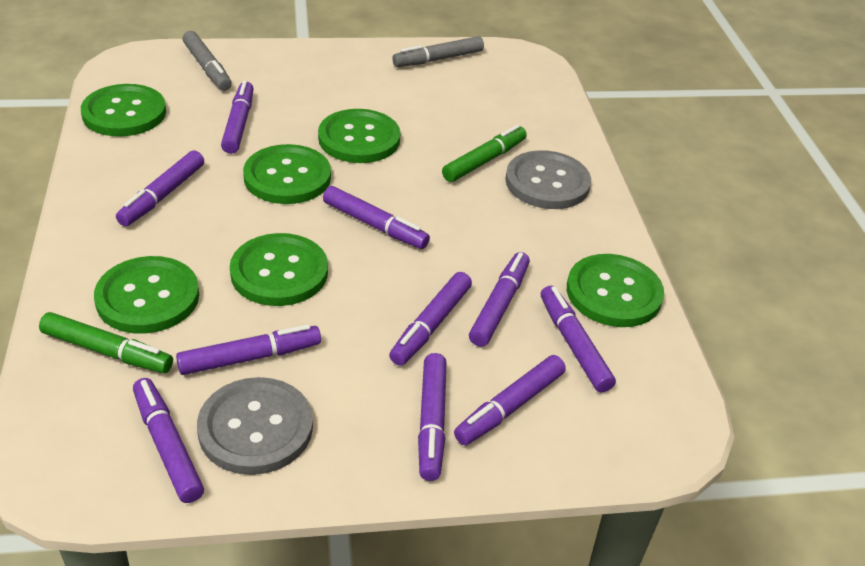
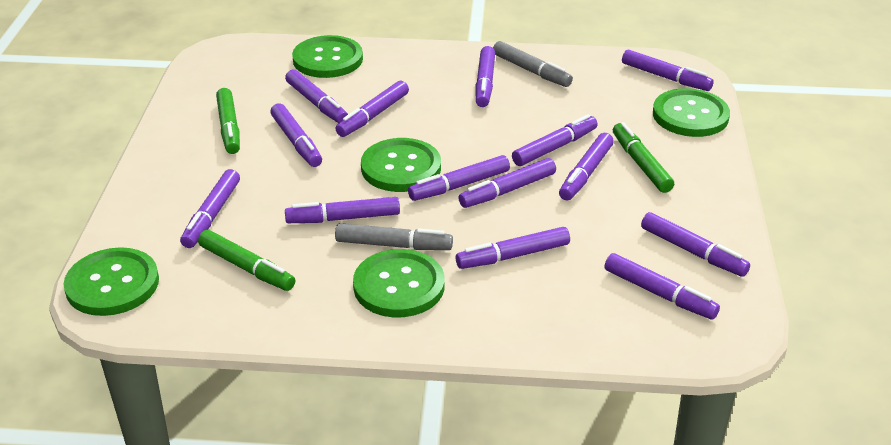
green button: [81,84,166,136] [94,256,199,334] [230,233,328,306] [243,144,331,204] [318,109,401,163] [567,254,664,327] = 6 -> [64,247,159,316] [292,35,363,78] [353,249,445,317] [361,138,441,192] [653,88,730,137] = 5
green marker: [39,312,173,373] [442,125,527,182] = 2 -> [198,230,295,291] [216,88,240,154] [613,122,674,193] = 3
grey button: [197,377,313,475] [505,150,591,209] = 2 -> none = 0
purple marker: [116,150,204,226] [133,378,204,503] [176,324,321,375] [221,81,254,154] [323,186,430,249] [389,272,472,366] [418,353,447,481] [454,355,566,445] [469,252,530,347] [541,286,616,392] = 10 -> [180,169,240,248] [270,103,322,167] [285,69,348,123] [285,197,400,223] [336,81,409,137] [408,155,510,201] [456,227,570,269] [458,158,556,208] [475,46,495,107] [512,114,598,166] [559,133,614,201] [605,253,720,319] [622,49,714,91] [641,212,750,277] = 14

